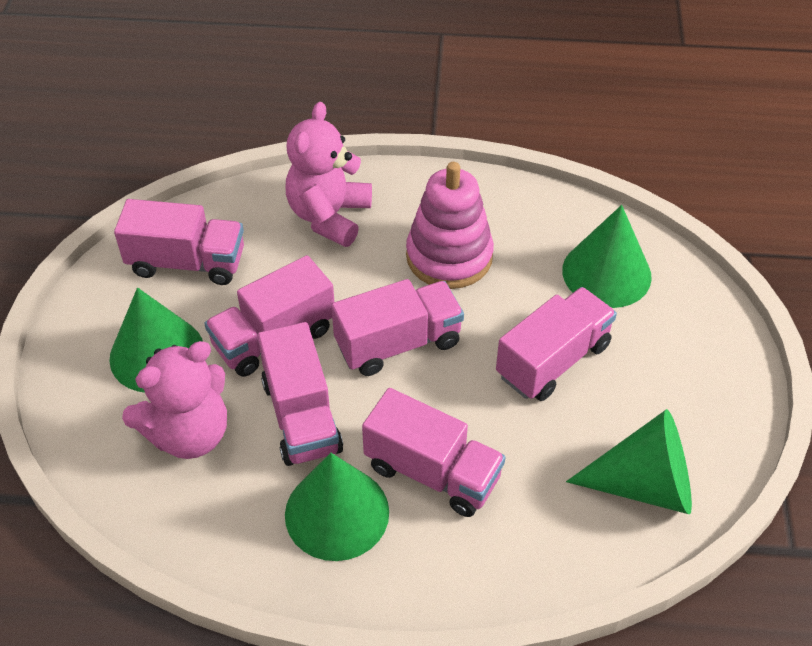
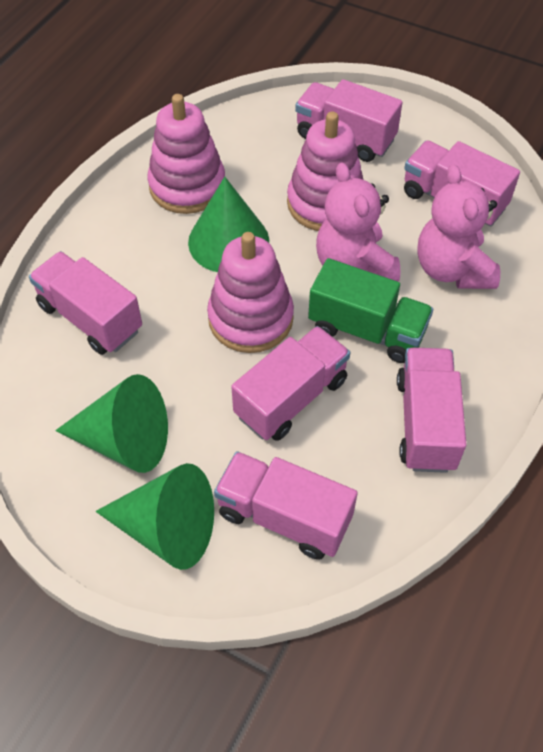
green cone: [109,287,203,392] [285,453,389,561] [562,205,652,308] [566,409,692,514] = 4 -> [55,374,168,473] [95,463,214,570] [188,177,269,272] = 3
green truck: none = 0 -> [308,258,433,363] = 1
pink stacking toy: [406,162,494,289] = 1 -> [148,94,225,214] [207,232,294,353] [287,111,363,231] = 3

